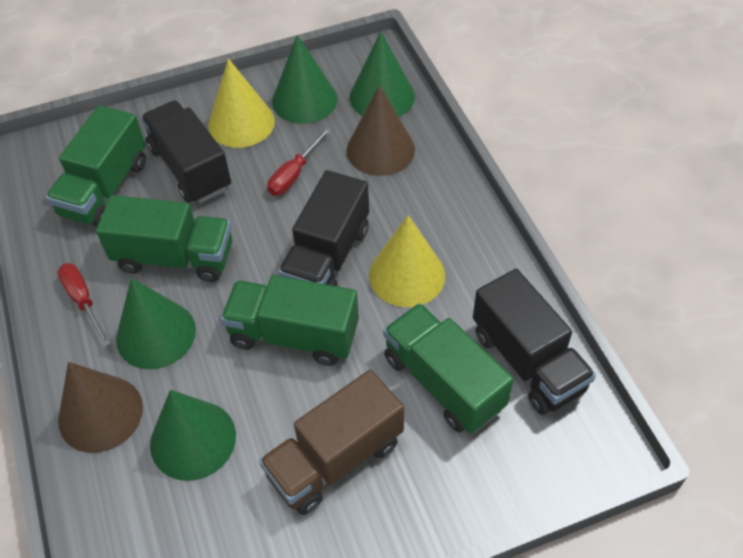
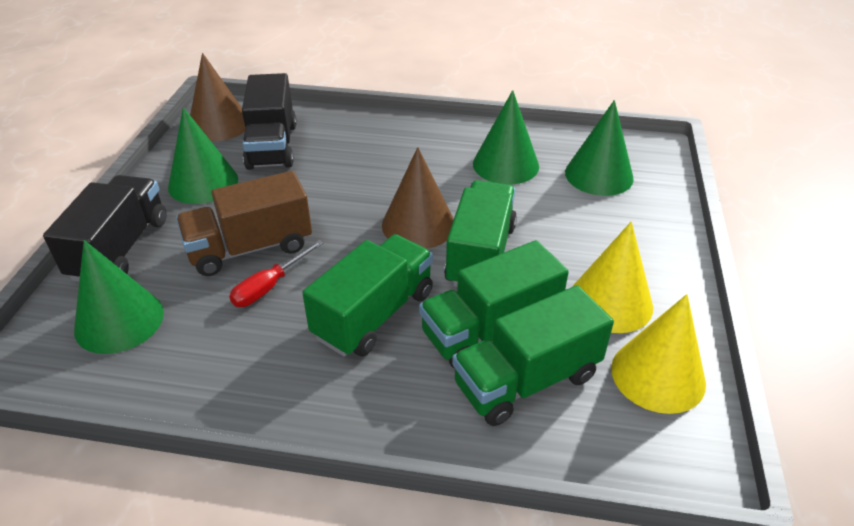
black truck: [141,100,231,203] [278,170,369,286] [473,269,596,415] = 3 -> [43,175,167,281] [242,73,297,170] = 2
red screwdriver: [57,263,111,347] [267,127,331,196] = 2 -> [229,240,323,307] = 1

